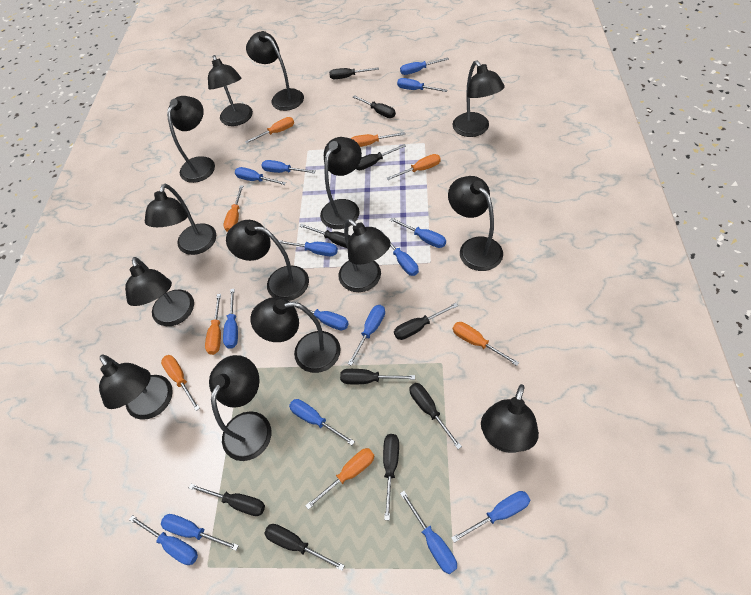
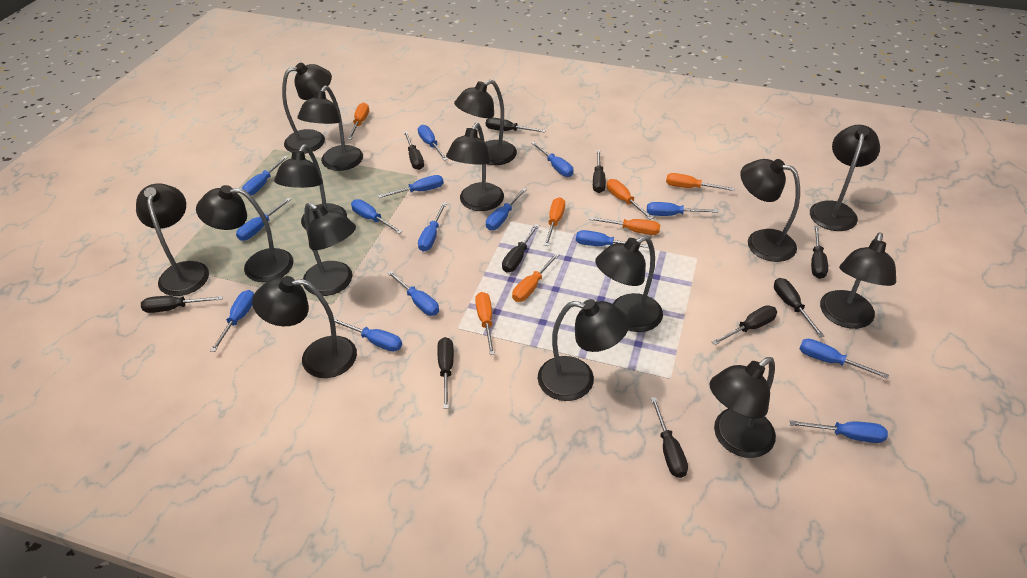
black lamp: [99,354,173,420] [125,257,194,326] [145,184,216,255] [167,96,215,183] [208,55,253,126] [209,355,271,461] [226,220,309,301] [246,31,304,111] [250,297,341,373] [320,137,362,229] [338,219,391,292] [448,176,503,271] [453,61,505,137] [481,384,539,453] = 14 -> [136,183,209,296] [196,185,293,282] [252,276,357,378] [274,144,347,230] [282,63,332,154] [297,86,363,171] [303,202,356,296] [446,123,504,211] [454,79,517,165] [538,299,629,401] [595,236,663,332] [709,357,776,458] [740,159,800,262] [810,125,880,231] [820,233,896,329] = 15
orange screwdriver: [161,355,200,411] [205,294,221,355] [223,185,243,232] [245,117,294,144] [305,448,374,510] [351,132,405,147] [387,154,441,180] [453,322,519,366] = 8 -> [348,102,369,140] [475,292,495,355] [512,253,559,302] [544,197,565,246] [589,217,660,235] [607,179,653,220] [666,173,735,191] = 7

